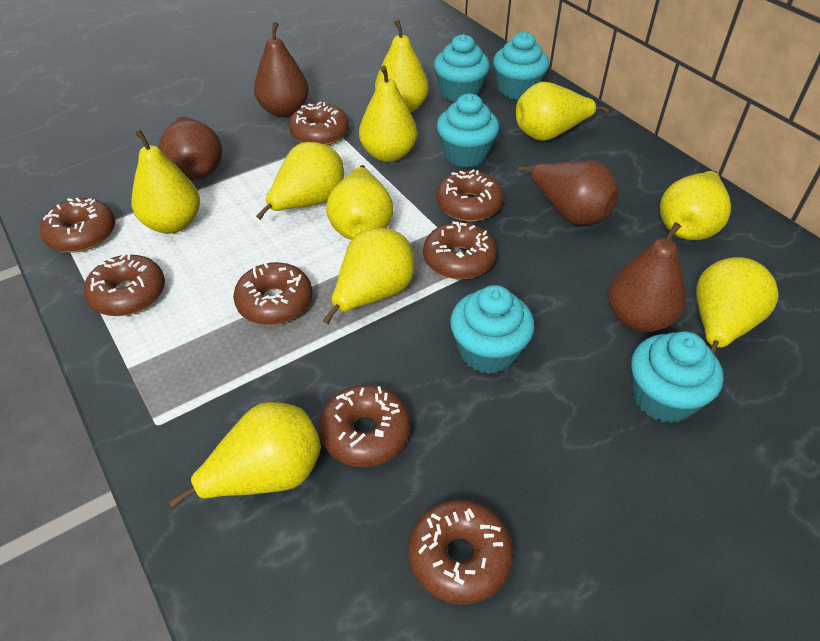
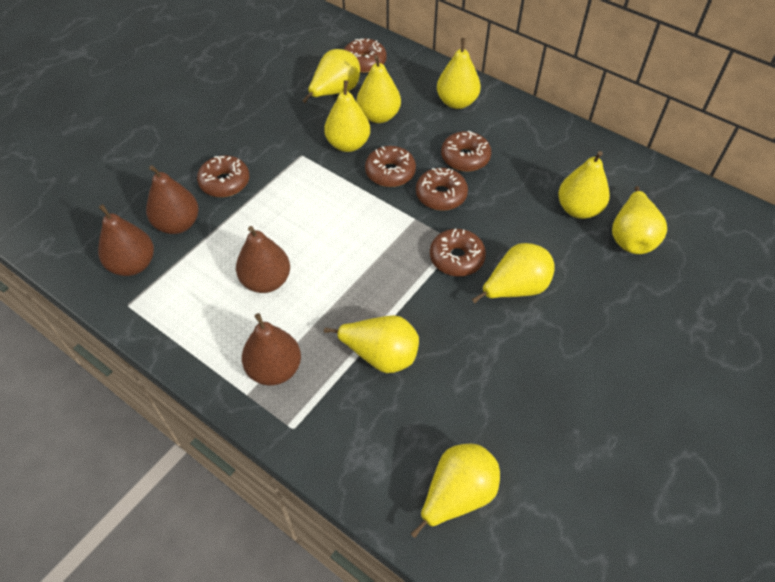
brown donut: [40,198,115,253] [84,254,165,316] [233,262,312,325] [289,102,349,146] [319,385,411,467] [408,500,513,605] [423,221,497,279] [436,170,504,222] = 8 -> [197,155,249,197] [344,39,387,73] [365,146,416,187] [416,168,468,211] [430,228,486,276] [441,131,491,171] = 6
turquoise cupcake: [434,34,490,102] [437,93,499,167] [450,285,535,374] [493,31,549,100] [631,331,724,423] = 5 -> none = 0
yellow pear: [132,130,200,233] [169,402,321,508] [256,142,344,220] [323,228,415,324] [326,165,393,240] [359,66,417,162] [375,20,429,113] [516,82,609,141] [660,171,731,240] [696,257,779,354] = 10 -> [302,49,360,103] [324,80,370,152] [324,315,419,373] [357,55,401,123] [411,444,500,538] [437,38,481,109] [472,243,555,303] [558,151,610,219] [612,186,667,254] = 9

